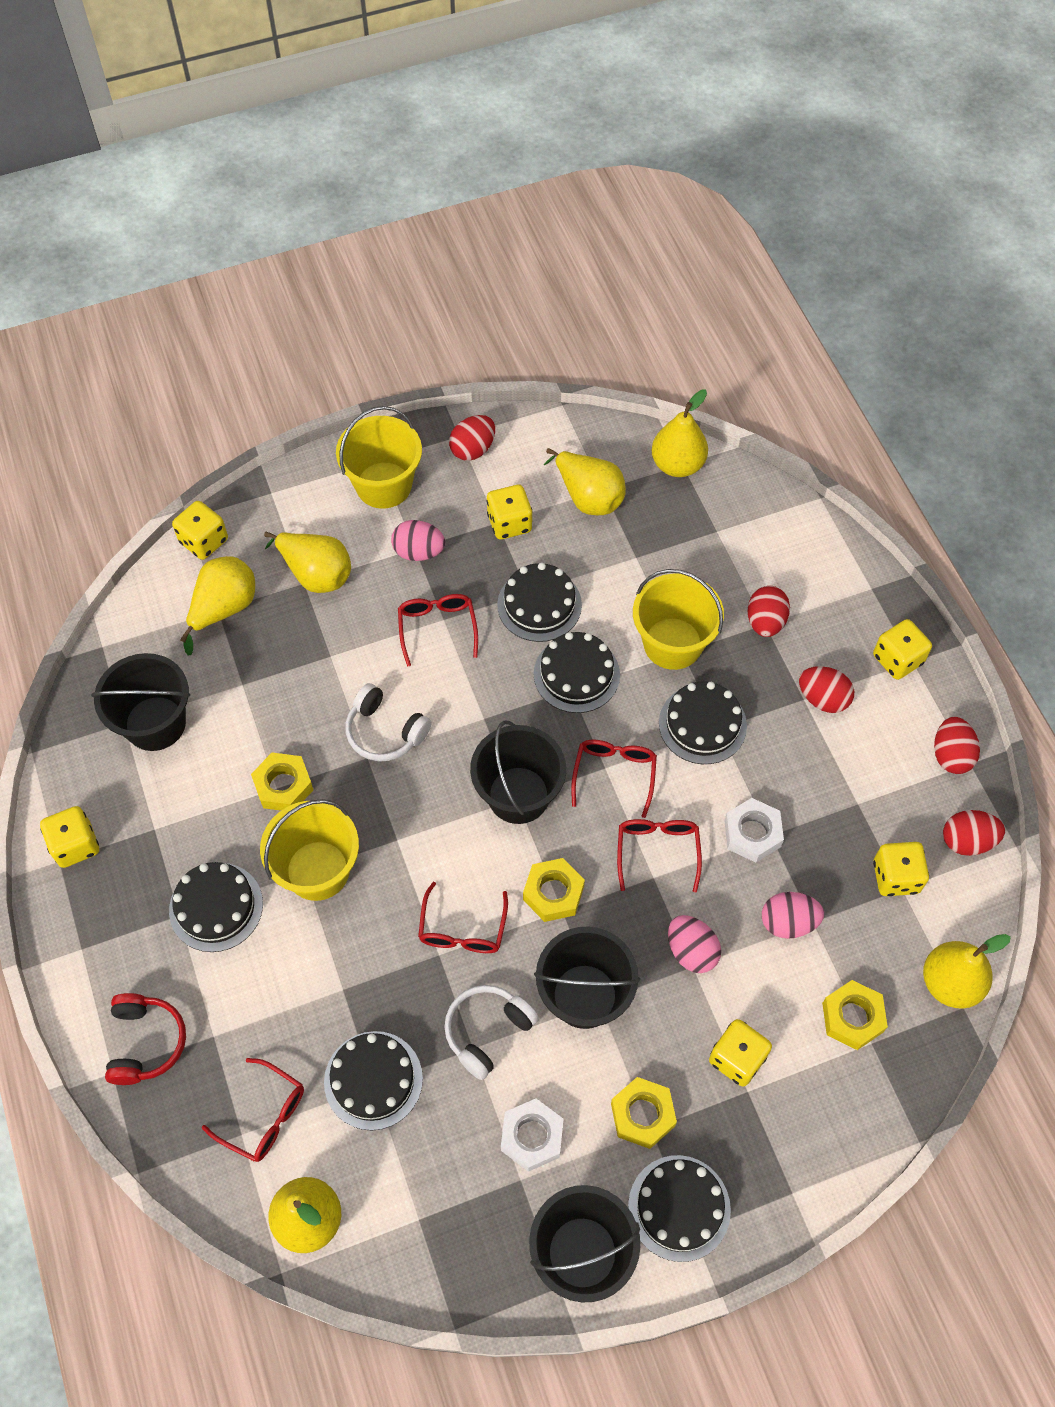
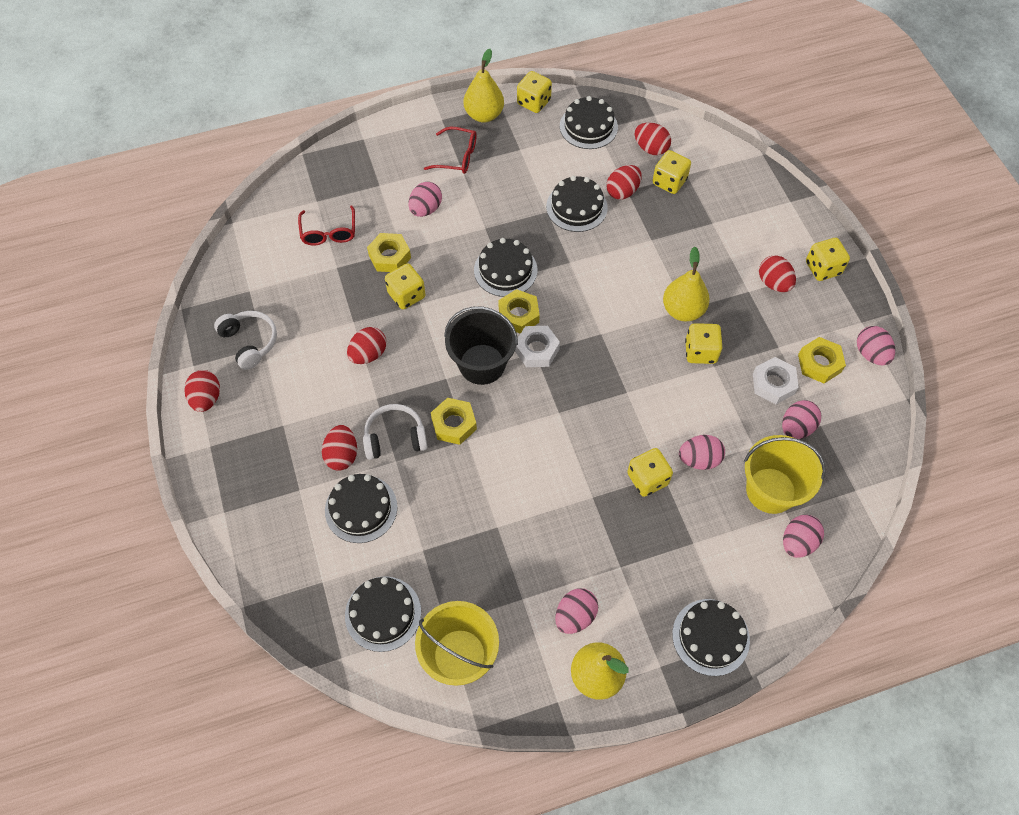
black bucket: [91,653,190,751] [470,721,566,824] [529,1185,641,1302] [534,927,640,1029] = 4 -> [444,306,518,385] = 1
pink egg: [391,520,445,561] [668,915,721,973] [762,892,824,939] = 3 -> [409,182,442,217] [555,588,598,634] [679,435,725,470] [782,400,821,439] [783,515,824,558] [857,326,895,365] = 6
red egg: [449,415,495,461] [747,586,790,637] [799,666,854,713] [934,717,980,774] [943,810,1005,856] = 5 -> [185,370,220,412] [322,425,357,471] [347,327,386,364] [607,165,642,200] [635,123,671,155] [759,255,796,292] = 6
red glasses: [202,1058,304,1162] [398,594,478,667] [418,882,508,953] [571,740,657,818] [617,819,702,892] = 5 -> [298,206,355,246] [424,127,477,174] = 2
red headphones: [105,993,186,1085] = 1 -> none = 0
yellow bucket: [260,799,359,901] [336,406,422,509] [633,569,724,670] = 3 -> [415,601,499,686] [744,435,826,514] = 2
yellow pear: [180,556,255,656] [264,531,351,593] [268,1177,341,1253] [544,448,626,515] [652,390,708,477] [923,934,1011,1009] = 6 -> [464,49,504,123] [571,642,629,700] [663,247,710,322] = 3

